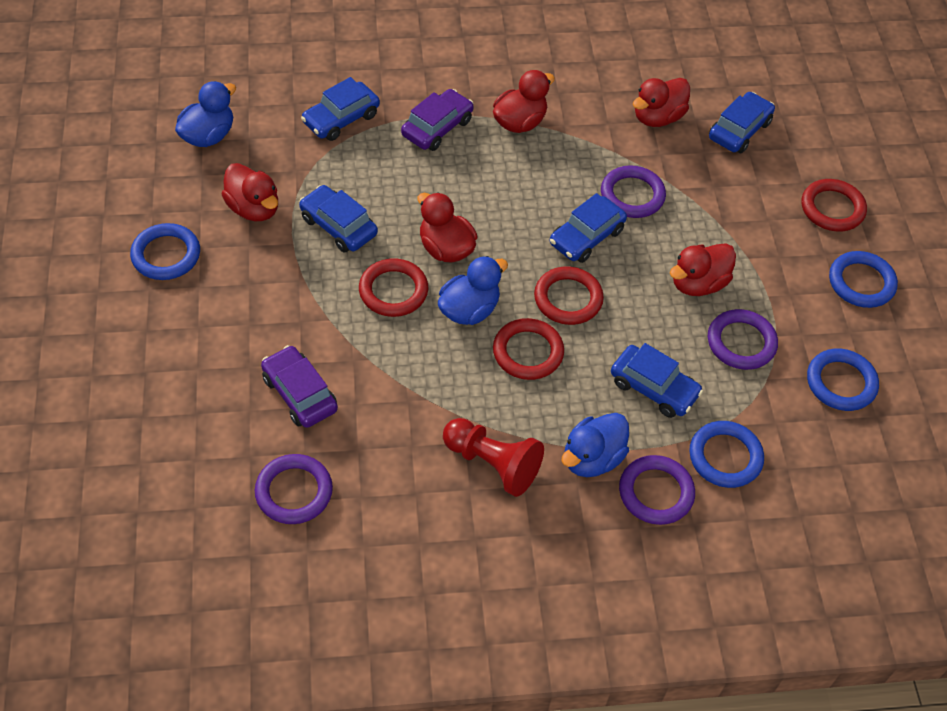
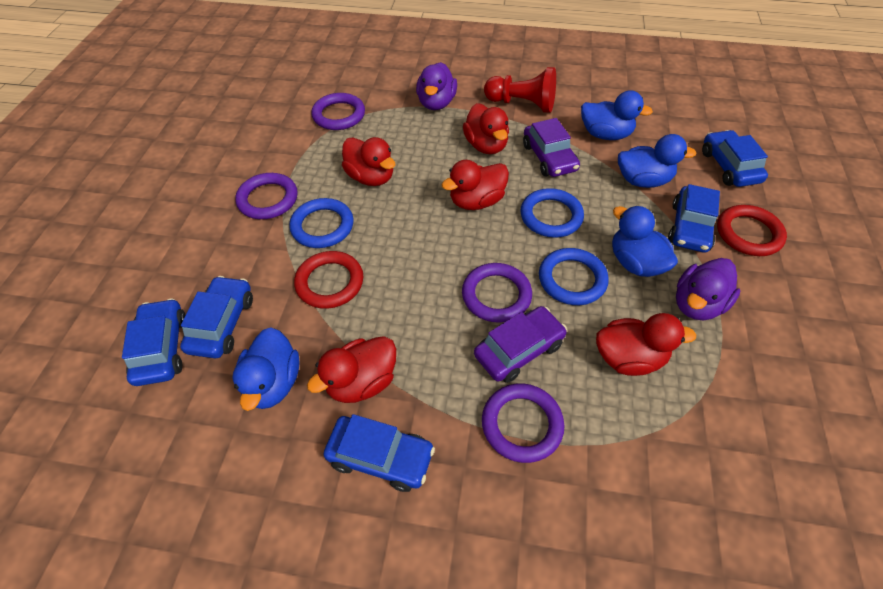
blue duck: [175,81,236,147] [438,256,508,325] [561,413,629,477] = 3 -> [232,327,300,411] [581,90,653,140] [612,206,678,277] [618,134,696,188] = 4
blue ring: [130,223,200,280] [689,421,764,488] [807,349,879,411] [829,251,898,308] = 4 -> [289,198,354,248] [521,188,584,238] [539,248,609,305] = 3
purple duck: none = 0 -> [416,62,457,110] [676,258,740,320] = 2
red ring: [359,258,428,317] [493,318,564,380] [534,266,604,325] [802,179,867,231] = 4 -> [294,251,363,309] [717,205,787,256] = 2

